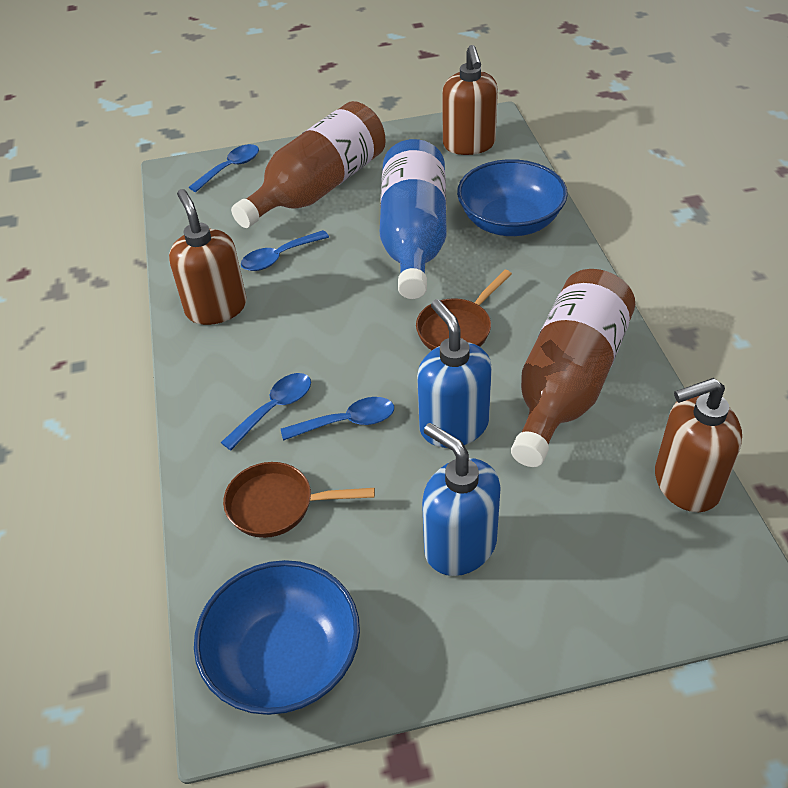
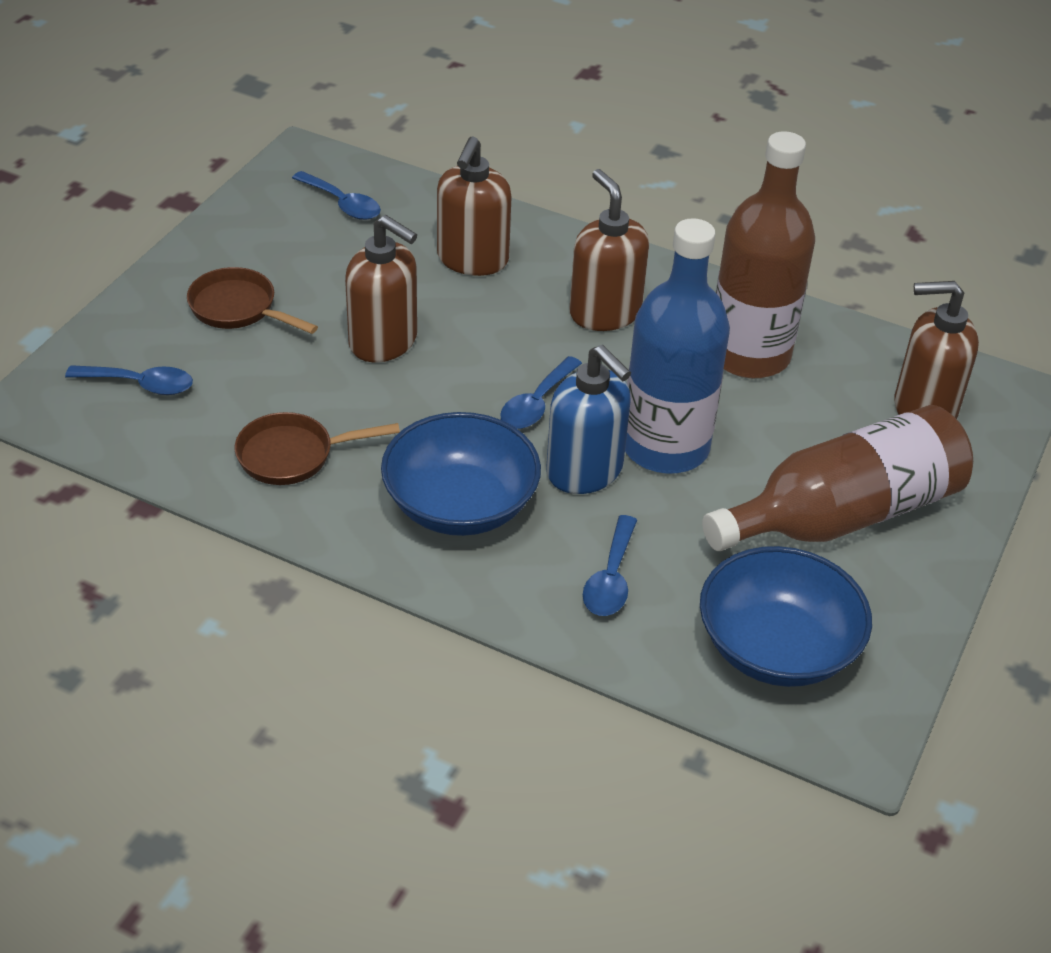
blue soap dispenser: [417,299,492,448] [422,423,501,576] = 2 -> [546,345,631,494] = 1
brown soap dispenser: [169,189,247,325] [442,45,498,155] [655,378,742,512] = 3 -> [345,215,417,362] [437,136,512,276] [570,169,649,331] [894,281,979,419] = 4

